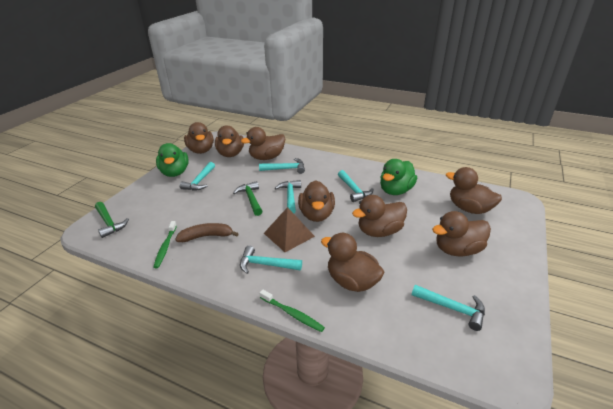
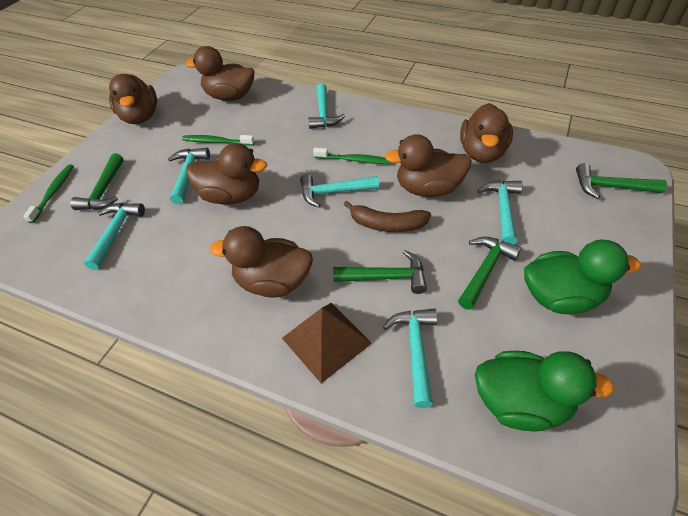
brown duck: [184,122,214,154] [215,125,244,157] [241,127,285,160] [298,180,335,222] [321,233,384,292] [352,195,407,237] [432,211,491,256] [446,167,502,214] = 8 -> [109,74,157,124] [185,46,255,101] [186,143,267,204] [209,226,313,297] [385,134,472,197] [460,103,513,163] = 6
green hammer: [95,202,129,238] [233,181,263,216] = 2 -> [70,153,124,210] [333,250,427,294] [458,237,521,310] [576,163,667,199] = 4
green toothbrush: [153,221,177,268] [260,290,325,332] = 2 -> [23,164,74,223] [182,135,255,146] [313,148,392,164] = 3

